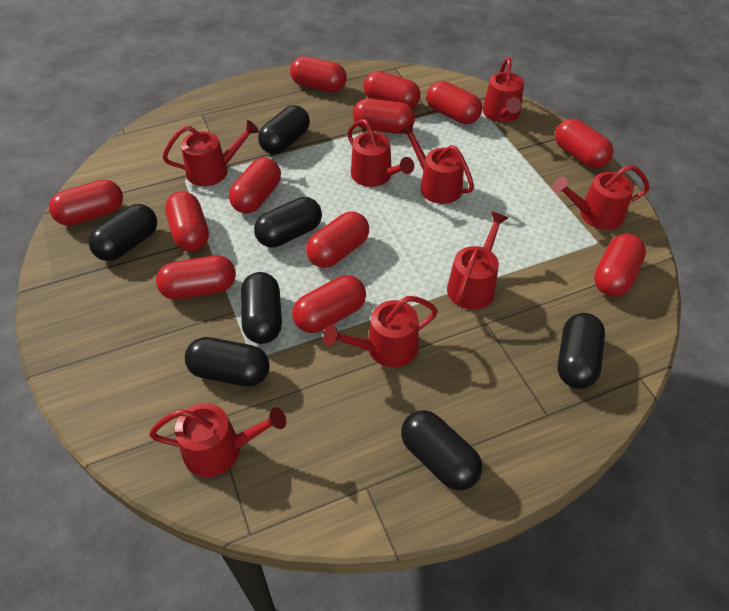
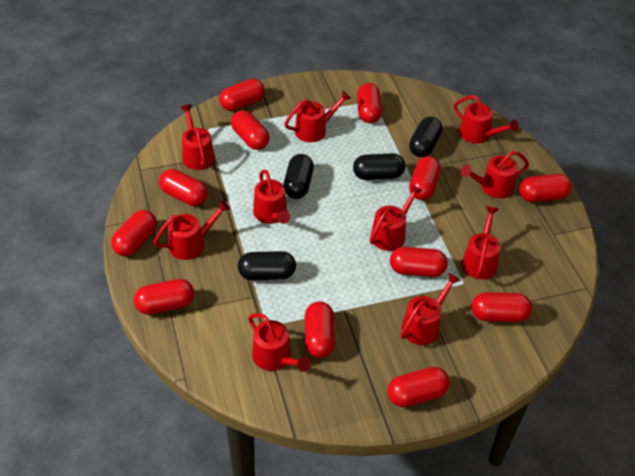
black capsule: [89,204,157,261] [185,337,270,387] [241,272,282,344] [254,197,322,247] [258,105,310,154] [401,410,482,490] [557,313,605,389] = 7 -> [238,251,296,280] [283,154,314,199] [353,153,405,180] [409,117,443,157] = 4
red watering can: [149,403,286,477] [162,120,259,186] [323,296,438,367] [347,119,414,187] [400,123,474,204] [447,212,508,310] [483,57,524,122] [552,165,650,230] = 8 -> [154,200,230,260] [180,104,215,170] [248,313,311,372] [253,170,290,224] [285,91,351,142] [370,185,423,251] [401,273,461,345] [454,95,519,143] [461,151,529,198] [462,206,501,279] = 10

